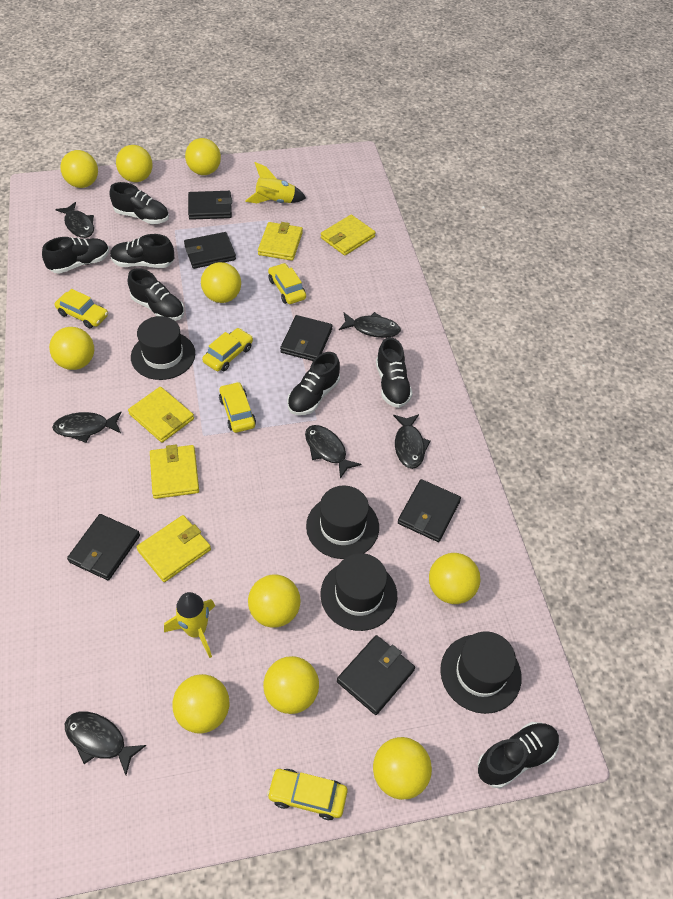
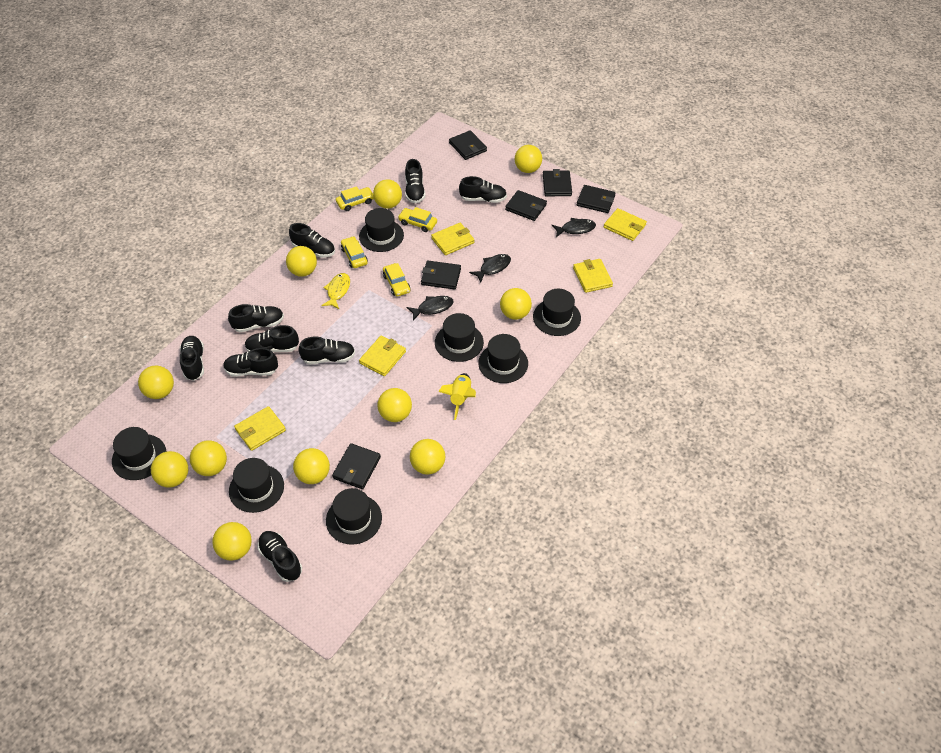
black fish: [52,411,122,443] [55,202,94,238] [65,712,146,775] [305,425,361,478] [339,312,401,338] [393,414,431,469] = 6 -> [406,296,454,321] [469,254,511,283] [551,218,596,237] = 3
black hat: [131,316,195,380] [306,485,379,559] [321,553,397,631] [440,631,522,714] = 4 -> [112,427,166,480] [229,458,284,513] [326,488,382,545] [359,208,404,252] [435,313,484,362] [478,334,528,383] [533,289,581,336] = 7
black shoe: [42,237,109,274] [110,182,169,224] [110,234,174,268] [128,268,184,321] [287,352,340,415] [376,337,413,408] [478,722,560,788] = 7 -> [180,336,204,381] [223,348,278,377] [228,304,284,332] [245,325,299,352] [257,531,302,582] [289,223,335,258] [298,336,355,364] [405,159,426,203] [459,176,507,203] = 9
yellow ball: [49,327,94,370] [60,150,98,188] [116,145,153,182] [172,674,230,734] [185,138,221,175] [201,262,241,303] [248,575,300,628] [263,656,319,714] [373,737,432,800] [429,553,480,604] = 10 -> [138,366,174,399] [151,451,188,488] [190,441,227,476] [212,522,252,561] [286,246,317,277] [293,448,330,484] [373,179,402,209] [377,388,412,422] [410,439,445,475] [500,288,532,320] [515,145,542,173] = 11
yellow car: [55,289,108,328] [202,328,253,371] [219,382,256,433] [267,769,348,820] [268,263,306,304] = 5 -> [336,186,374,211] [341,236,368,268] [383,263,411,296] [398,207,437,232] = 4
yellow fish: none = 0 -> [322,273,350,309] = 1
yellow rocket: [164,592,215,658] [245,162,306,203] = 2 -> [438,373,476,420] = 1

